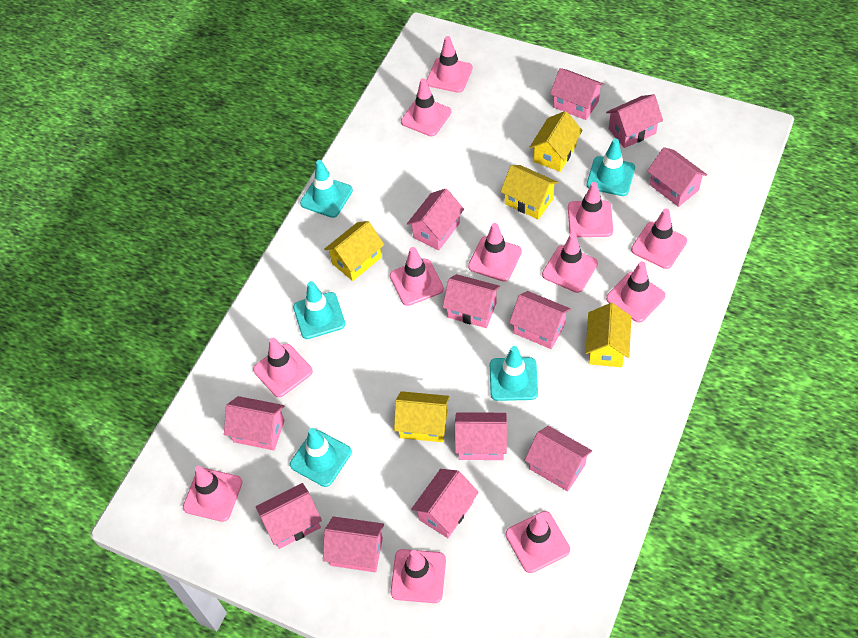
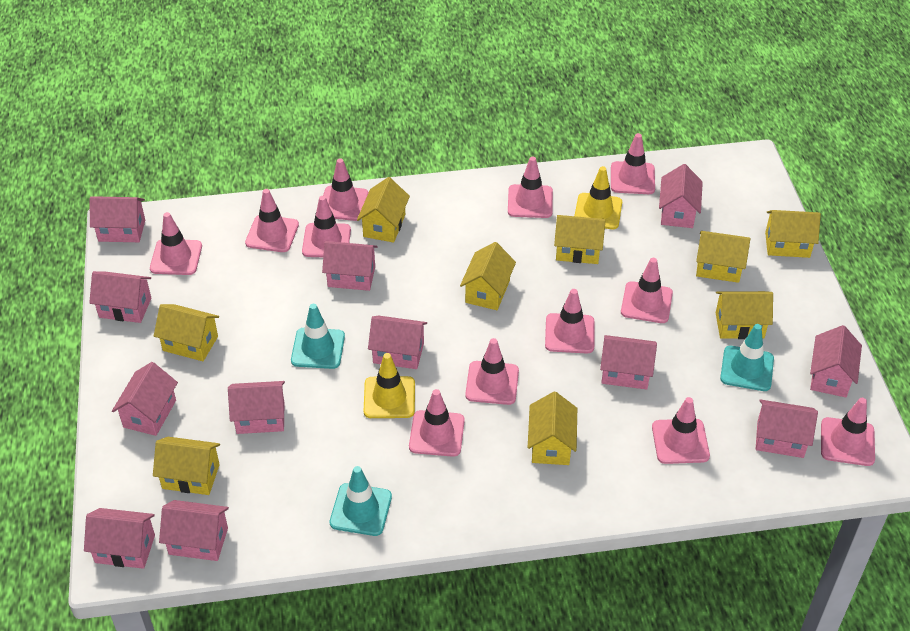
turquoise traffic cone: [290,428,352,487] [293,281,345,339] [300,160,353,218] [490,346,538,401] [586,138,635,196] = 5 -> [291,304,345,369] [330,466,392,536] [720,324,774,391] = 3
yellow house: [324,221,384,281] [394,391,450,442] [500,165,559,220] [529,111,583,172] [585,303,631,367] = 5 -> [153,437,220,495] [154,304,219,361] [357,177,410,243] [460,242,516,310] [528,392,577,465] [554,215,605,264] [696,231,751,283] [716,291,773,339] [765,210,821,258] = 9
yellow traffic cone: none = 0 -> [364,353,415,418] [574,166,622,229] = 2

